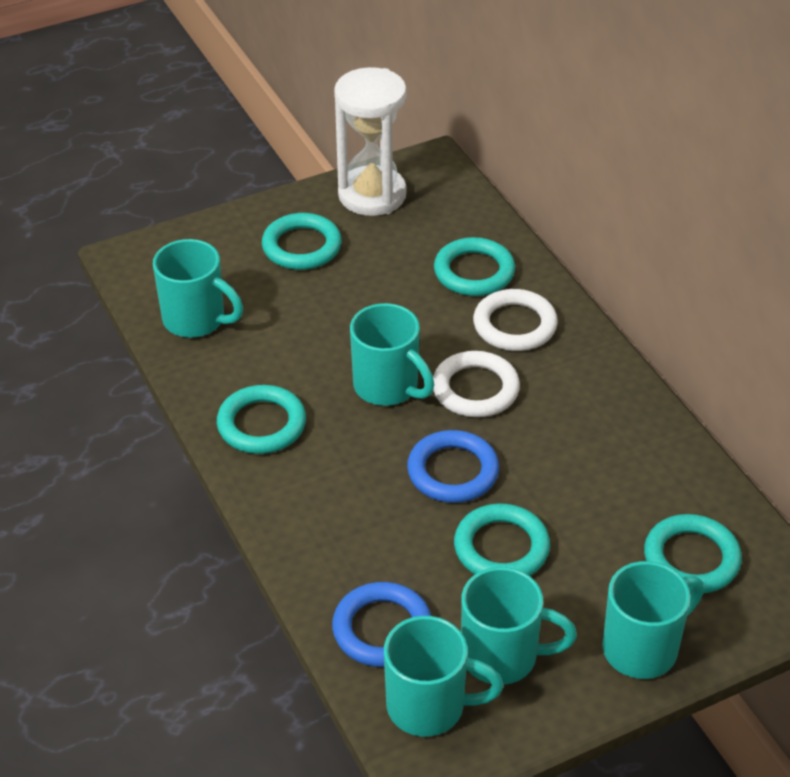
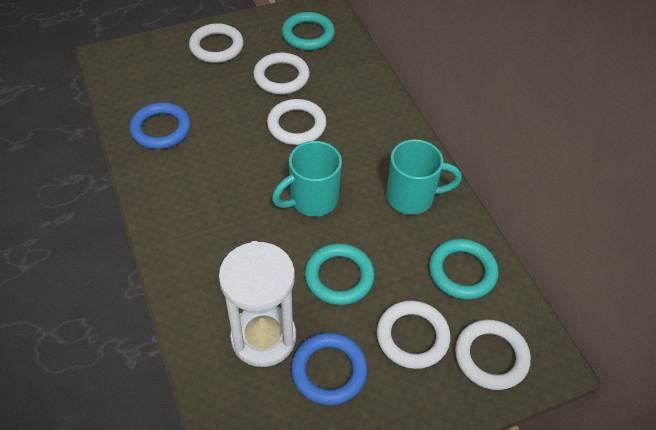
turquoise mug: [153,239,243,338] [350,303,434,406] [384,616,504,737] [461,567,577,685] [602,561,704,679] = 5 -> [272,141,342,216] [386,139,462,215] = 2
turquoise ring: [217,385,306,454] [262,213,342,270] [434,237,515,296] [454,504,550,576] [644,514,742,593] = 5 -> [282,12,335,50] [305,243,375,305] [429,239,499,300] = 3
white ring: [433,351,520,417] [473,289,558,351] = 2 -> [189,23,244,63] [253,52,310,94] [267,99,327,145] [377,300,451,369] [455,320,531,390] = 5

